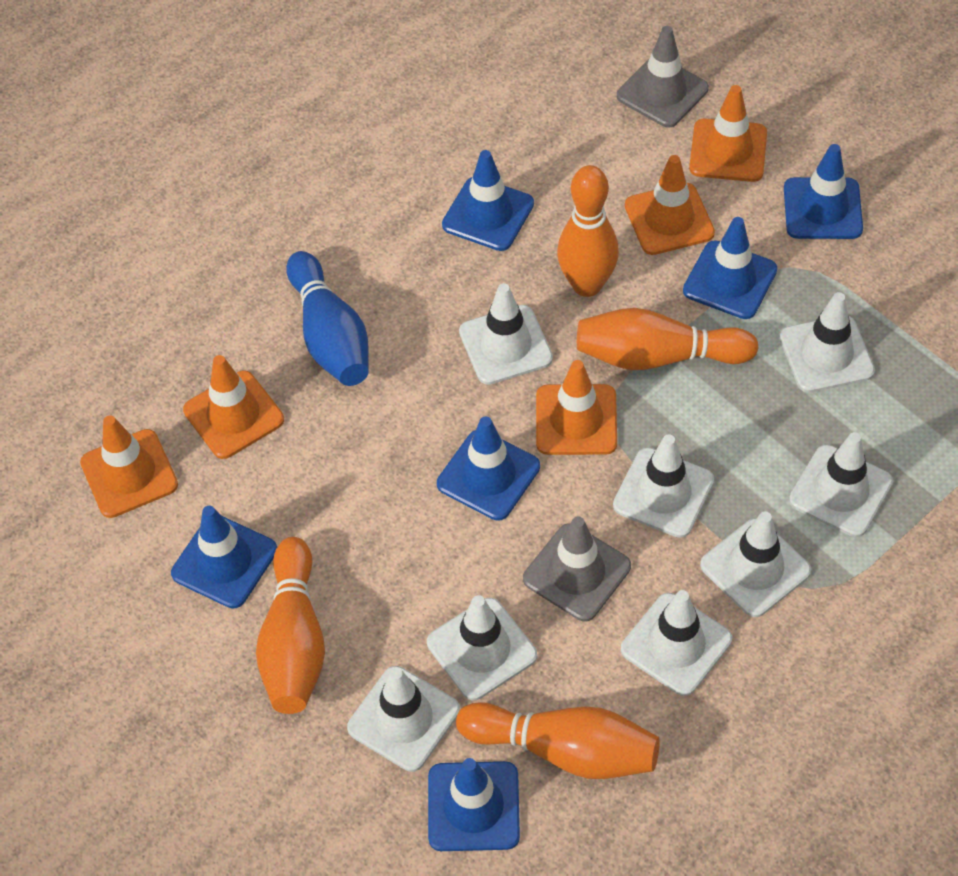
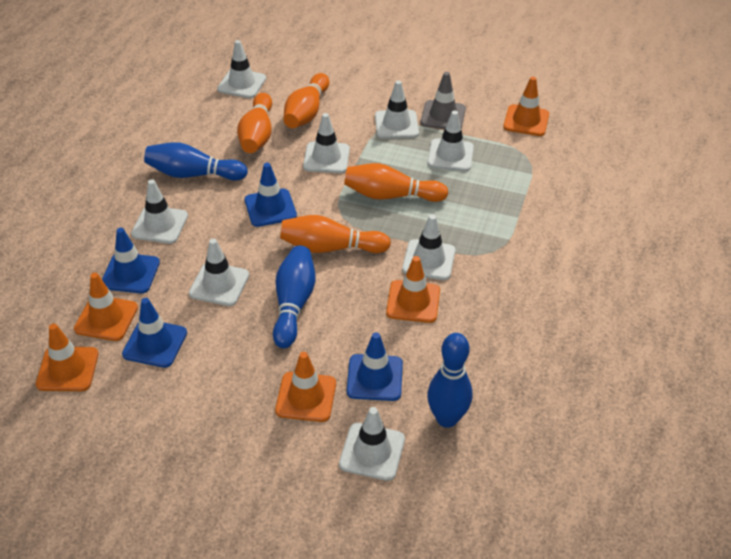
blue bowling pin: [286,251,369,386] = 1 -> [144,142,248,181] [273,245,315,348] [427,333,472,428] = 3
blue traffic cone: [171,506,277,609] [428,758,520,851] [437,417,540,521] [442,150,534,251] [683,217,777,319] [784,144,863,239] = 6 -> [102,228,160,293] [122,298,187,368] [245,163,297,227] [347,332,403,401] = 4
grey traffic cone: [523,516,631,622] [617,26,709,128] = 2 -> [421,72,466,129] = 1

